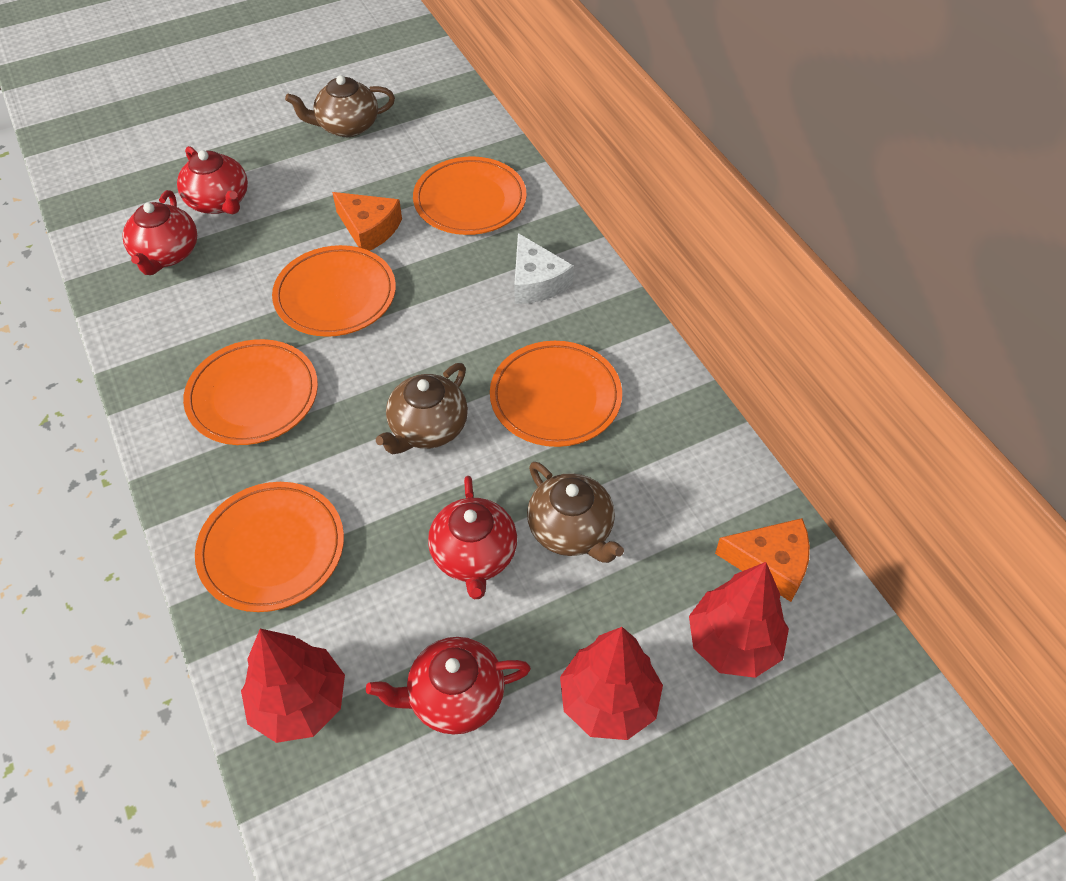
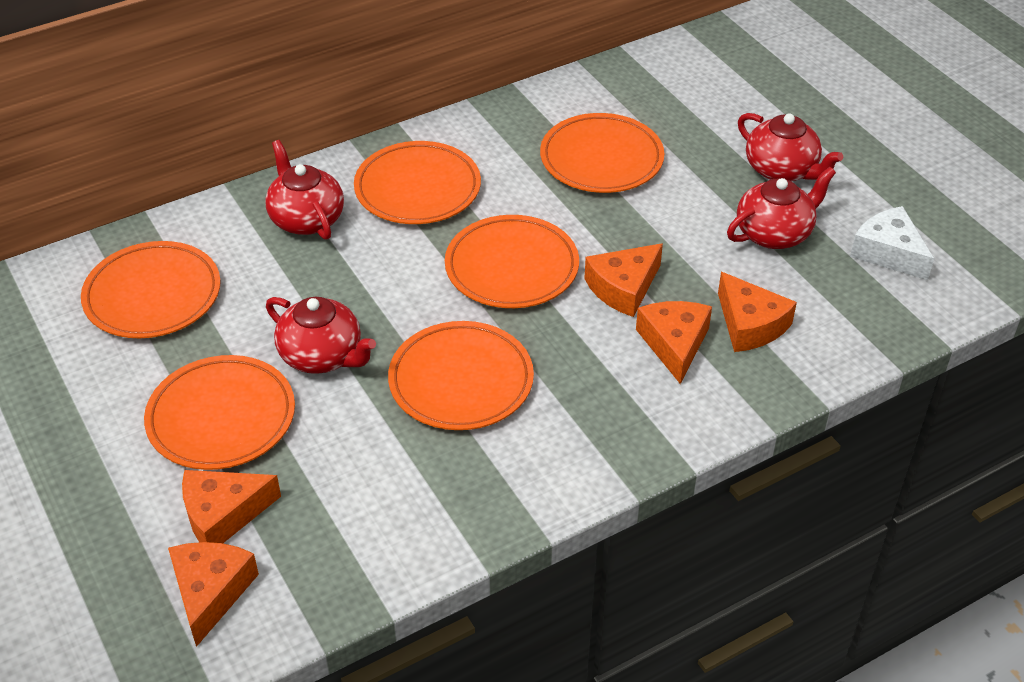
brown teapot: [285,75,395,137] [376,363,468,455] [527,462,624,563] = 3 -> none = 0
orange cheese: [332,192,402,251] [715,518,810,602] = 2 -> [168,542,259,647] [182,470,281,543] [584,243,663,317] [636,301,712,384] [718,272,797,352] = 5
orange plate: [183,339,318,445] [195,482,344,612] [272,245,396,337] [413,156,527,235] [490,341,622,447] = 5 -> [81,241,221,338] [144,355,295,470] [354,141,481,224] [388,321,534,430] [445,215,579,308] [540,113,664,193] = 6
red tree: [241,629,345,743] [560,627,663,740] [689,562,789,678] = 3 -> none = 0

